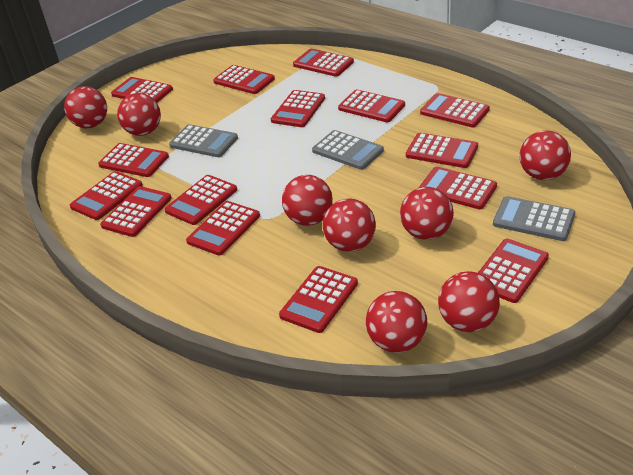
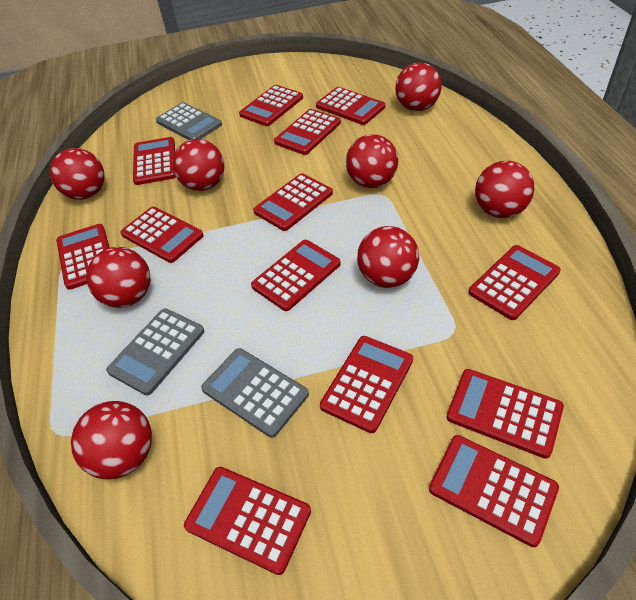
red calculator: [70,171,143,220] [98,143,169,177] [100,186,172,237] [111,77,173,103] [165,175,237,225] [186,201,260,256] [213,65,275,94] [271,90,325,127] [279,266,358,333] [293,49,354,77] [338,89,405,122] [406,133,478,168] [419,167,497,209] [420,93,490,127] [478,238,549,303] = 15 -> [56,224,110,290] [120,207,204,263] [133,137,176,185] [184,467,311,575] [239,85,303,126] [251,240,341,311] [253,173,333,231] [274,109,341,155] [316,87,385,125] [320,336,413,433] [429,435,559,547] [446,369,564,459] [468,245,561,320] = 13

